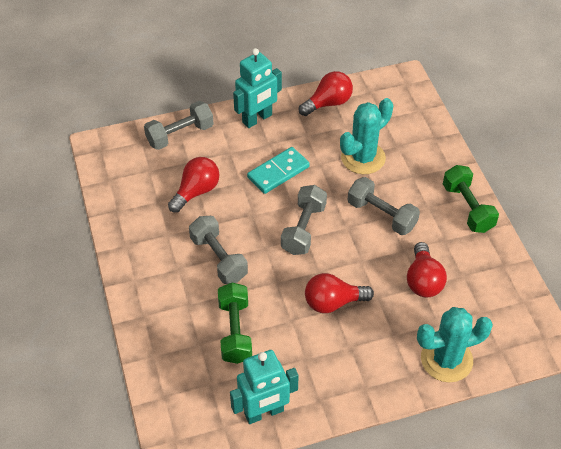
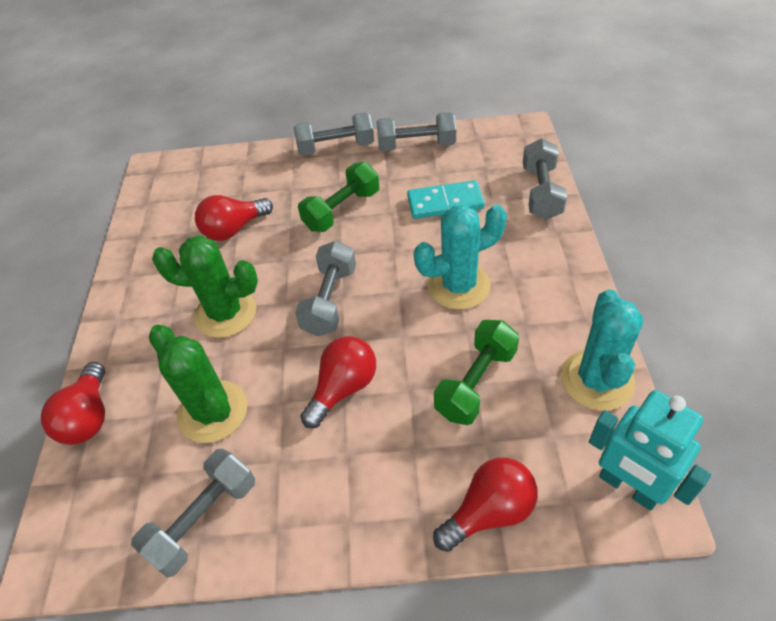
green cactus: none = 0 -> [149,325,247,443] [152,235,258,338] = 2
grey dumbbell: [144,101,214,150] [189,216,248,284] [281,185,327,255] [348,177,420,235] = 4 -> [131,448,255,578] [294,112,374,156] [295,241,356,336] [377,112,456,151] [523,138,567,220] = 5
turquoise robot: [230,350,299,424] [233,48,282,128] = 2 -> [589,390,711,511] = 1

